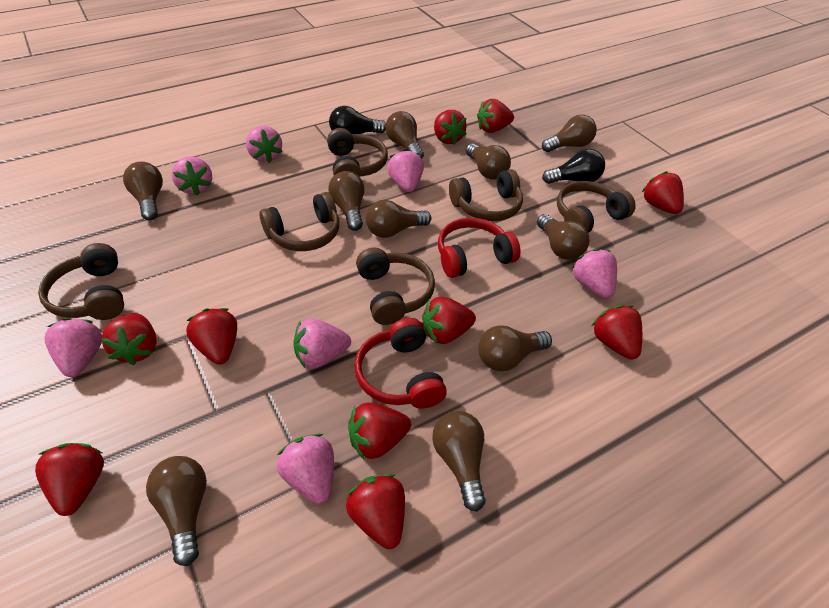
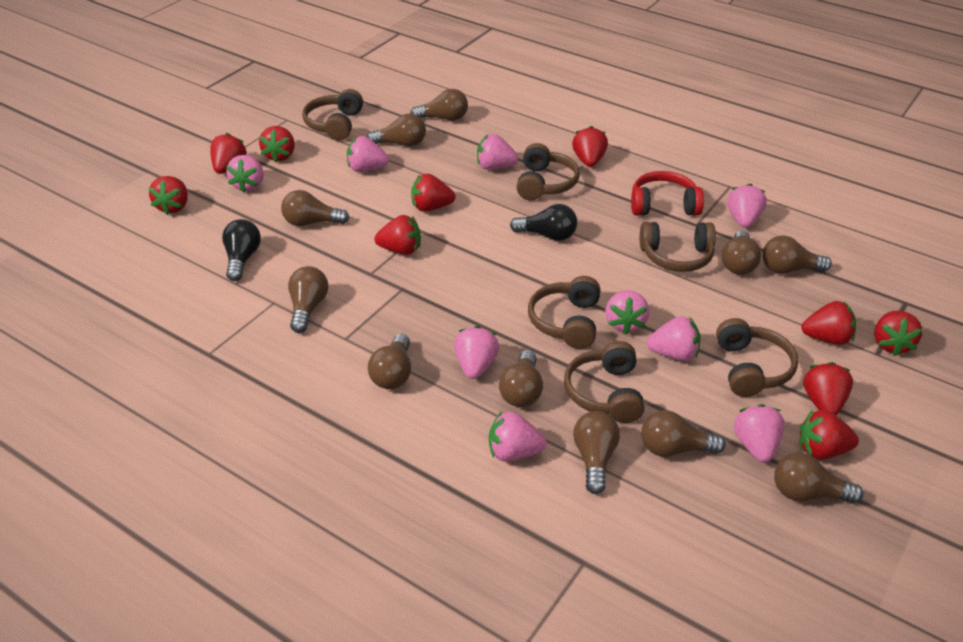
brown light bulb: [123,162,163,220] [146,456,207,566] [328,171,364,231] [366,200,431,238] [385,111,424,158] [432,411,486,512] [466,144,511,179] [478,325,552,371] [537,214,589,260] [542,114,597,152] = 10 -> [281,190,349,226] [288,266,328,333] [367,113,426,146] [368,334,411,389] [410,89,468,121] [499,350,543,407] [573,411,620,494] [641,410,726,457] [722,230,761,275] [762,236,832,274] [774,452,864,504] = 11
pink strawberry: [45,318,102,377] [172,157,212,196] [246,126,283,163] [277,434,334,504] [293,319,351,368] [387,149,424,192] [572,248,617,299] = 7 -> [226,155,264,193] [347,136,389,172] [454,326,499,379] [477,134,518,170] [489,411,547,462] [605,290,650,334] [647,316,701,361] [727,183,767,228] [734,404,785,462] = 9
red headphones: [354,318,447,409] [438,218,521,278] = 2 -> [631,171,704,216] = 1

